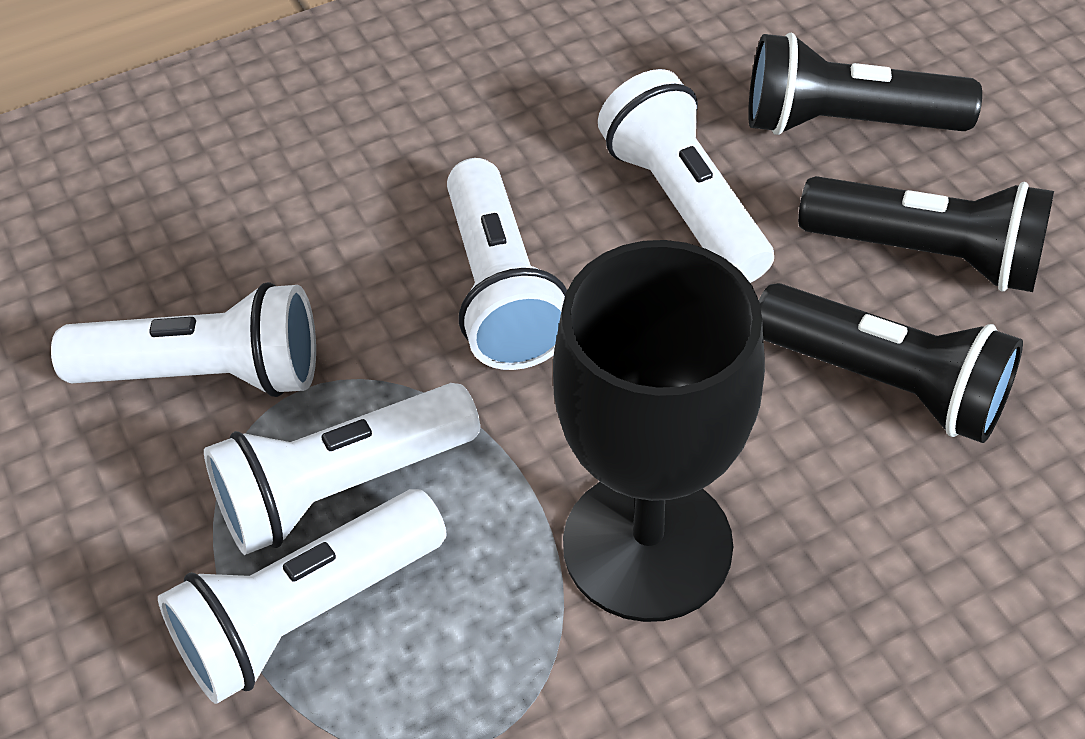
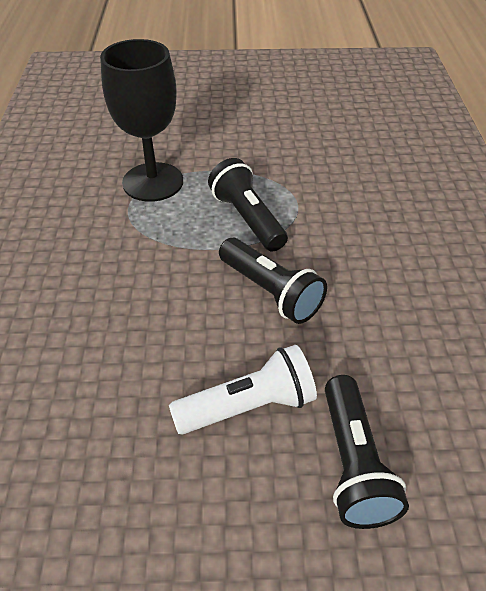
white flashlight: [51,282,316,397] [158,489,446,704] [204,383,480,555] [447,158,567,370] [598,69,774,283] = 5 -> [169,345,317,434] = 1

